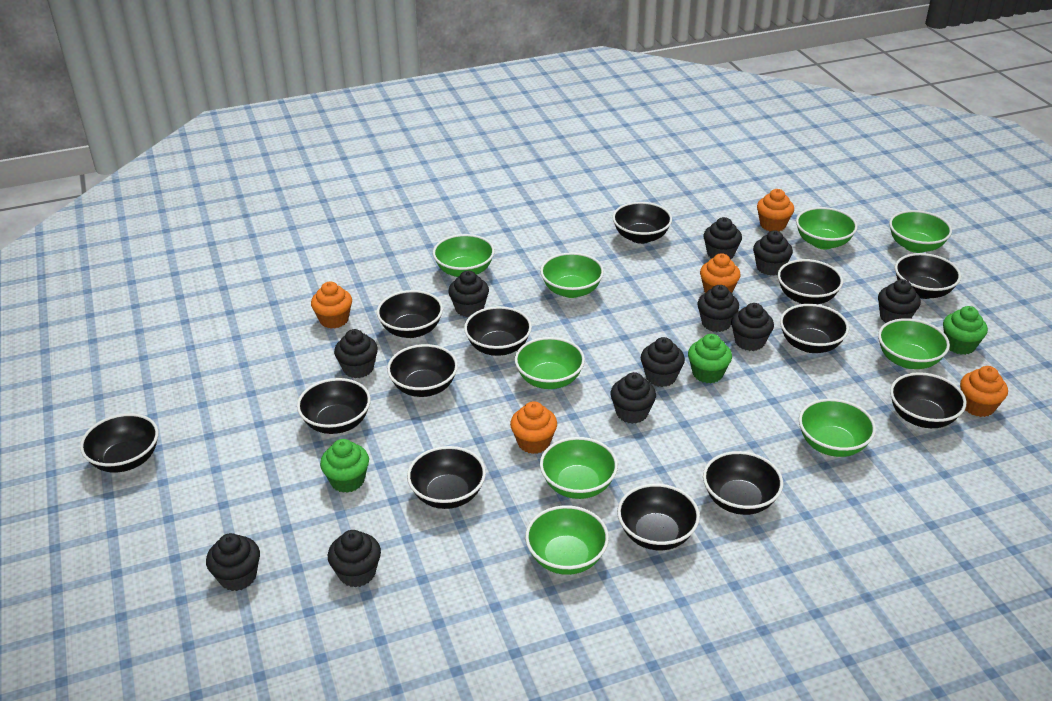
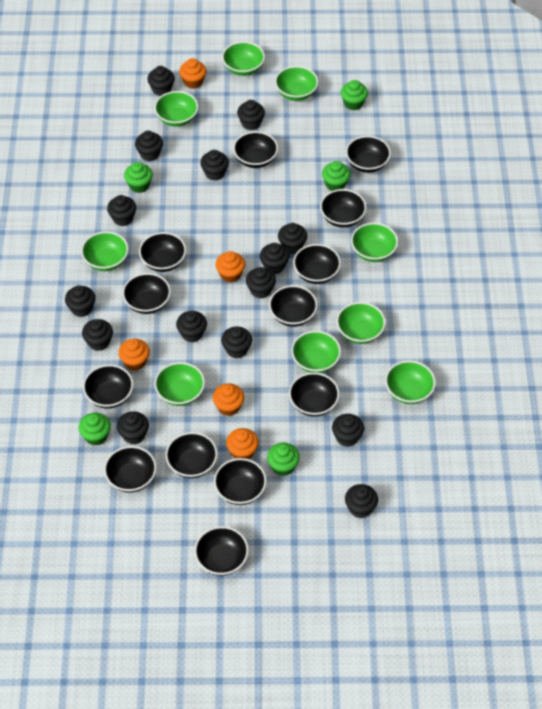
black cupcake: [206,533,260,591] [328,530,381,587] [334,329,378,378] [448,270,489,317] [610,372,656,424] [641,337,685,387] [697,285,739,332] [703,217,742,260] [731,303,774,351] [753,230,793,276] [878,279,921,323] = 11 -> [65,286,95,317] [82,319,113,351] [107,195,136,226] [117,411,149,444] [135,131,163,161] [147,66,175,96] [176,311,207,343] [200,150,229,181] [221,327,252,358] [237,100,265,130] [246,267,276,298] [260,243,290,274] [278,223,307,254] [332,414,364,447] [345,484,378,518] = 15
green cupcake: [320,439,369,493] [688,334,732,383] [943,306,988,355] = 3 -> [78,413,111,446] [124,162,153,193] [267,442,300,476] [322,161,351,191] [341,80,368,110] = 5

